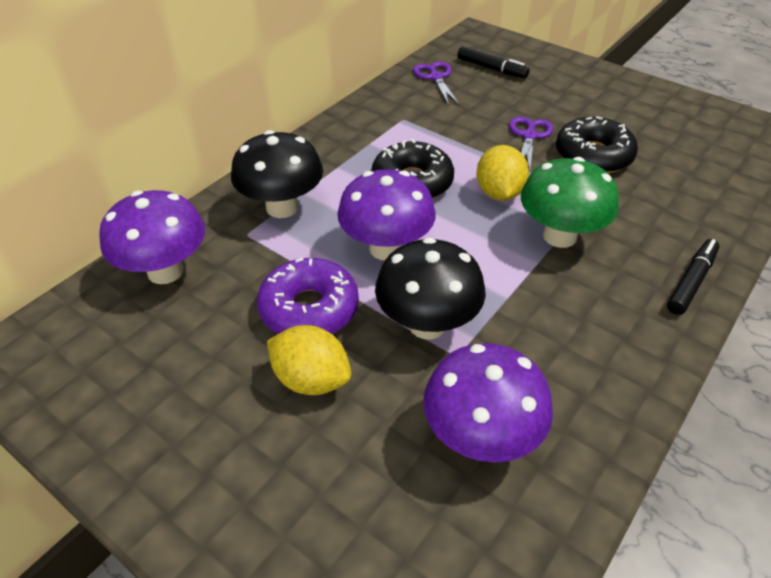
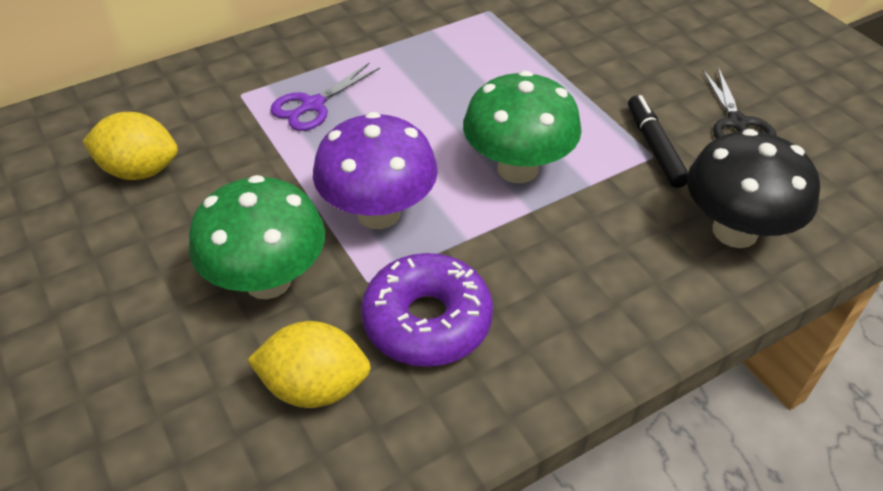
black donut: [371,139,454,199] [556,116,638,174] = 2 -> none = 0
black marker: [457,46,530,78] [667,239,719,315] = 2 -> [628,95,688,188] = 1
black mushroom: [231,130,323,218] [375,238,486,339] = 2 -> [687,129,820,248] = 1
black scissors: none = 0 -> [703,67,777,139] = 1
green mushroom: [521,157,619,248] = 1 -> [189,175,325,299] [463,71,582,183] = 2
purple mushroom: [99,190,205,284] [337,169,436,260] [423,343,553,462] = 3 -> [313,112,438,229] = 1
purple scissors: [413,61,460,106] [509,117,553,172] = 2 -> [270,63,380,131] = 1

